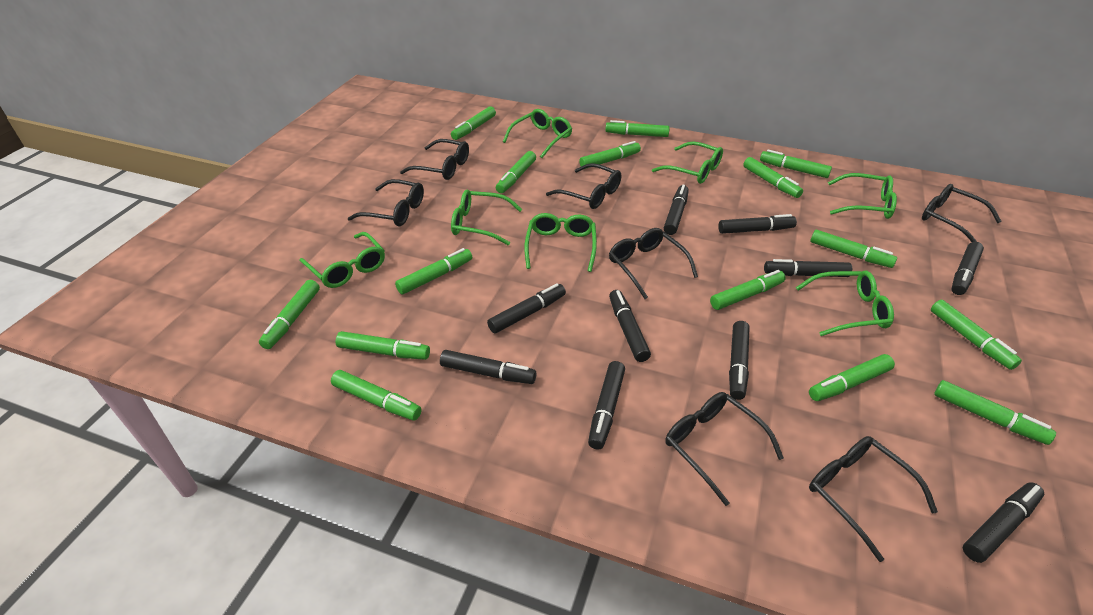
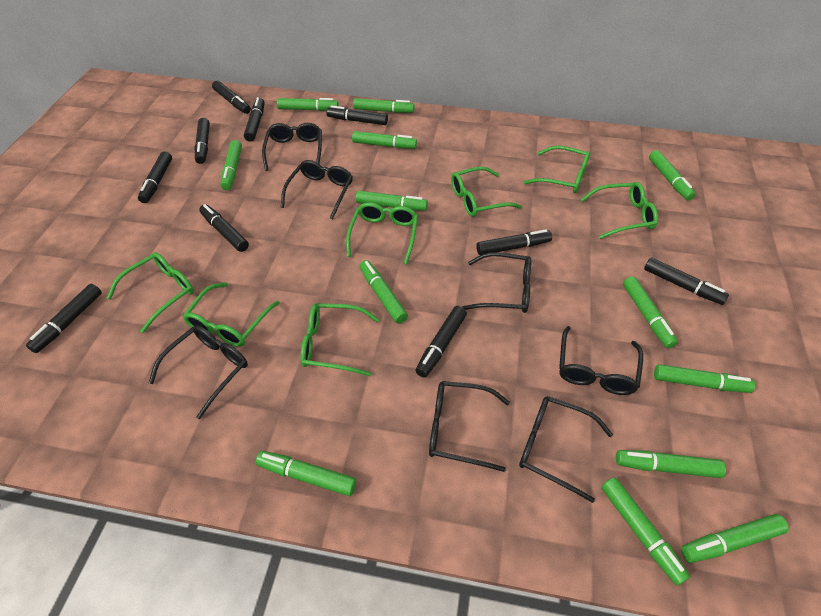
green marker: [259,280,320,349] [331,370,422,421] [336,331,430,360] [395,248,472,294] [451,106,496,140] [496,151,536,193] [579,141,641,169] [605,120,670,137] [710,270,786,310] [743,157,803,198] [760,150,832,178] [809,354,895,401] [810,230,897,268] [931,300,1022,370] [934,380,1056,445] = 15 -> [220,140,242,190] [256,451,356,496] [277,98,339,111] [352,131,417,149] [353,98,414,113] [356,191,428,211] [359,260,408,324] [601,477,690,586] [616,450,726,478] [623,277,678,348] [649,150,696,200] [654,364,755,393] [681,514,789,563] = 13

